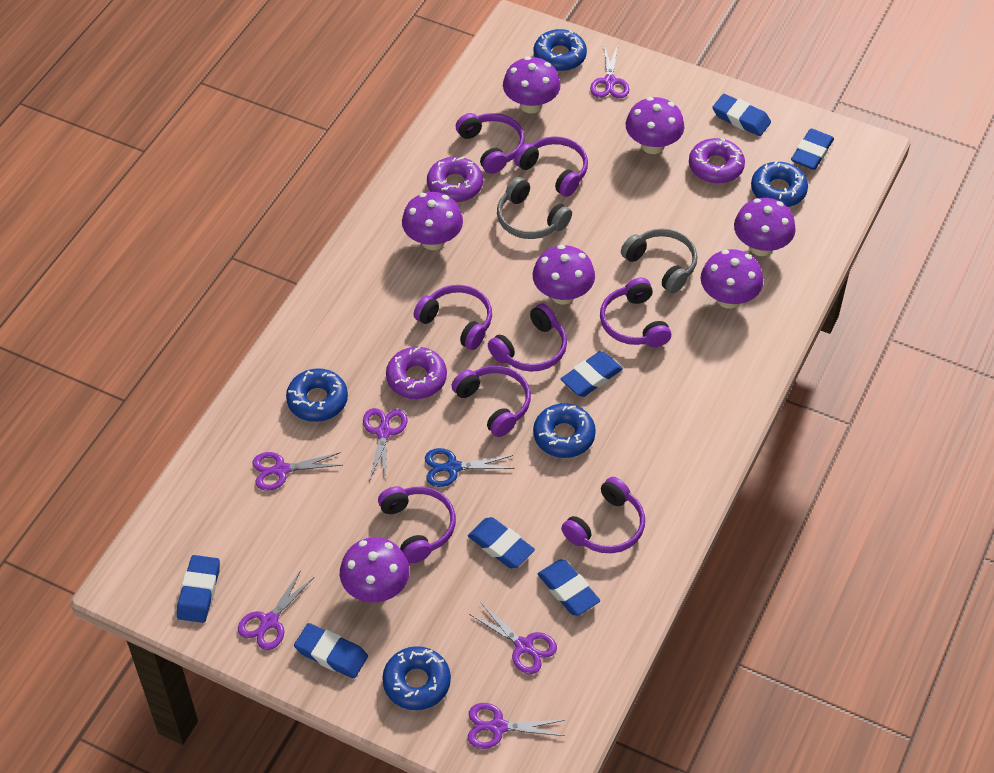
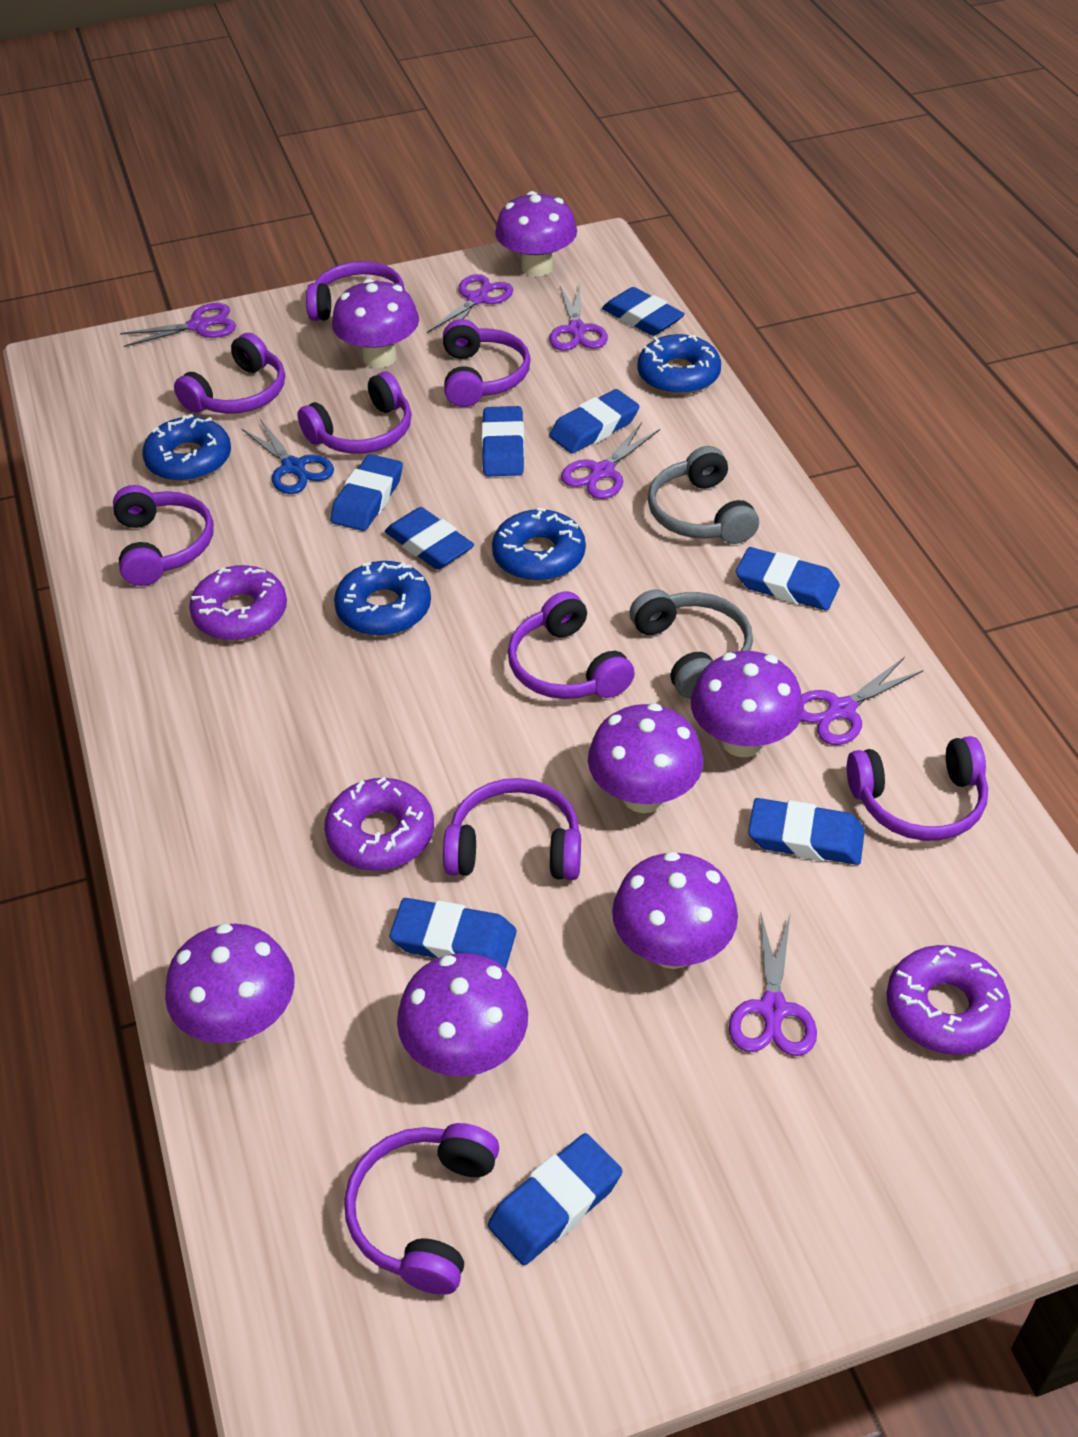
blue donut: [286,368,348,422] [382,646,451,710] [533,403,596,458] [534,29,587,71] [751,161,808,207] = 5 -> [142,414,231,482] [334,561,431,636] [492,508,586,581] [638,334,721,395] = 4
blue eraser: [177,555,220,623] [294,623,368,679] [468,517,535,568] [538,559,600,616] [561,351,623,397] [712,94,771,136] [791,128,834,170] = 7 -> [330,454,403,531] [385,507,474,570] [390,898,516,968] [482,406,525,476] [488,1133,622,1265] [549,389,640,453] [602,287,685,336] [736,547,840,610] [748,798,865,865] = 9
purple headphones: [378,486,456,563] [414,285,492,350] [452,366,531,437] [456,113,525,174] [488,304,567,372] [514,136,588,197] [561,477,645,553] [600,278,671,347] = 8 -> [113,485,214,586] [174,333,285,414] [297,372,412,454] [306,261,405,321] [344,1123,499,1295] [443,319,531,407] [443,778,581,880] [508,591,635,699] [847,736,988,841] = 9

